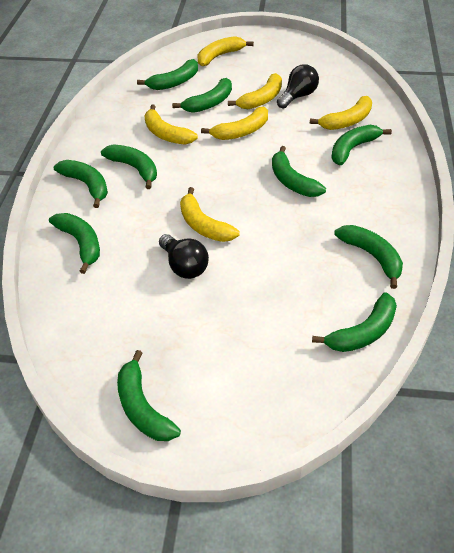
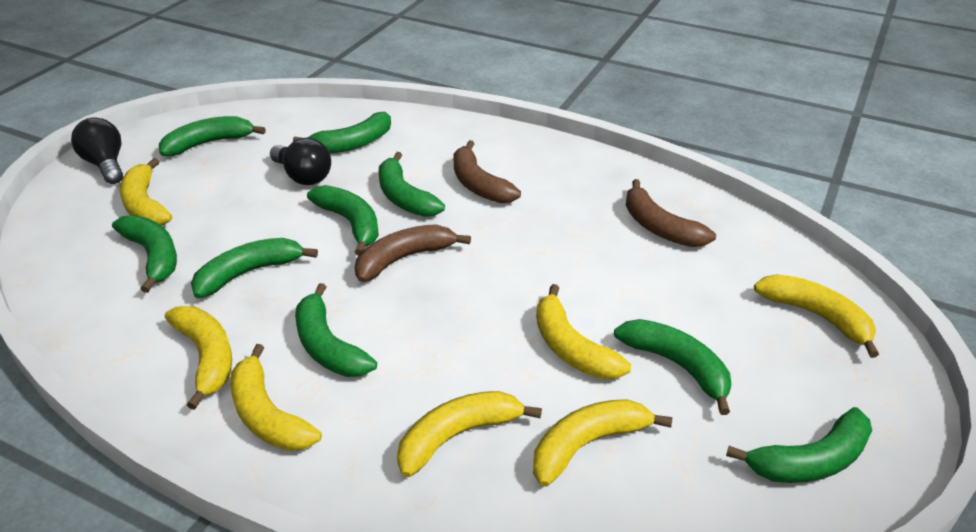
brown banana: none = 0 -> [354,224,471,282] [453,140,521,203] [626,179,716,247] = 3
green banana: [49,213,100,274] [54,160,108,208] [101,144,157,189] [117,350,181,441] [137,59,198,90] [172,78,232,113] [272,146,326,197] [312,292,397,352] [331,125,392,165] [334,225,403,289] = 10 -> [112,215,177,293] [159,116,266,156] [191,238,318,298] [293,112,391,153] [295,283,377,377] [307,185,379,255] [379,152,445,217] [614,319,731,415] [726,407,872,483] = 9
yellow banana: [144,104,198,145] [180,187,240,242] [197,36,254,66] [201,107,268,140] [228,73,282,109] [310,96,372,130] = 6 -> [120,158,172,226] [165,306,232,410] [230,344,322,451] [397,391,542,477] [533,399,672,487] [536,284,631,379] [754,274,879,358] = 7

